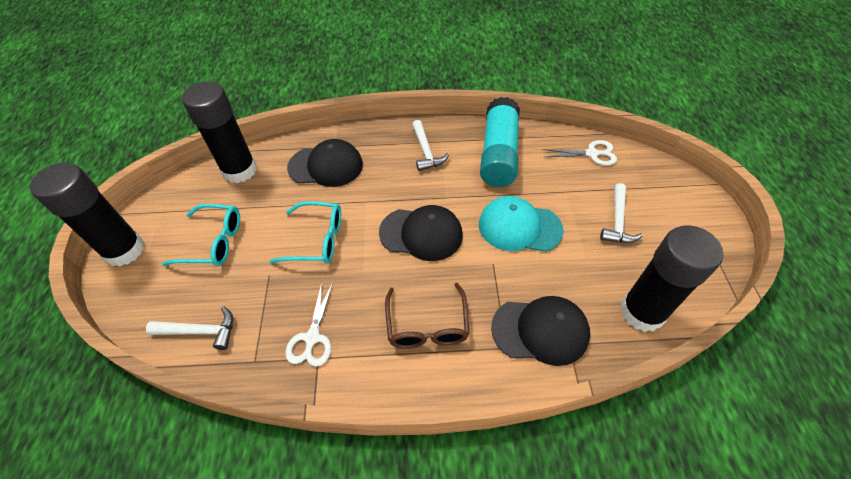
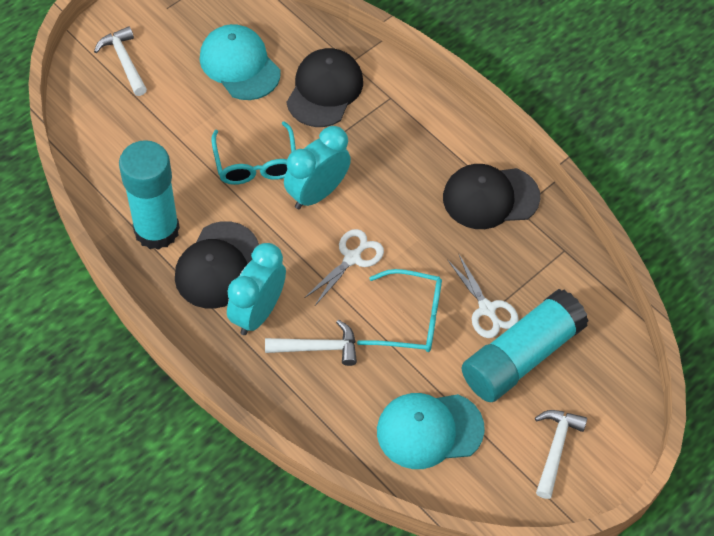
black glue stick: [30,163,144,266] [182,81,257,183] [620,226,723,332] = 3 -> none = 0
brown glasses: [385,283,470,348] = 1 -> none = 0
turquoise cap: [479,196,564,252] = 1 -> [200,24,280,100] [377,393,485,469] = 2
turquoise clock: none = 0 -> [227,243,286,335] [284,126,351,209] = 2
turquoise glue stick: [480,97,520,187] = 1 -> [119,140,180,250] [462,289,589,402] = 2

